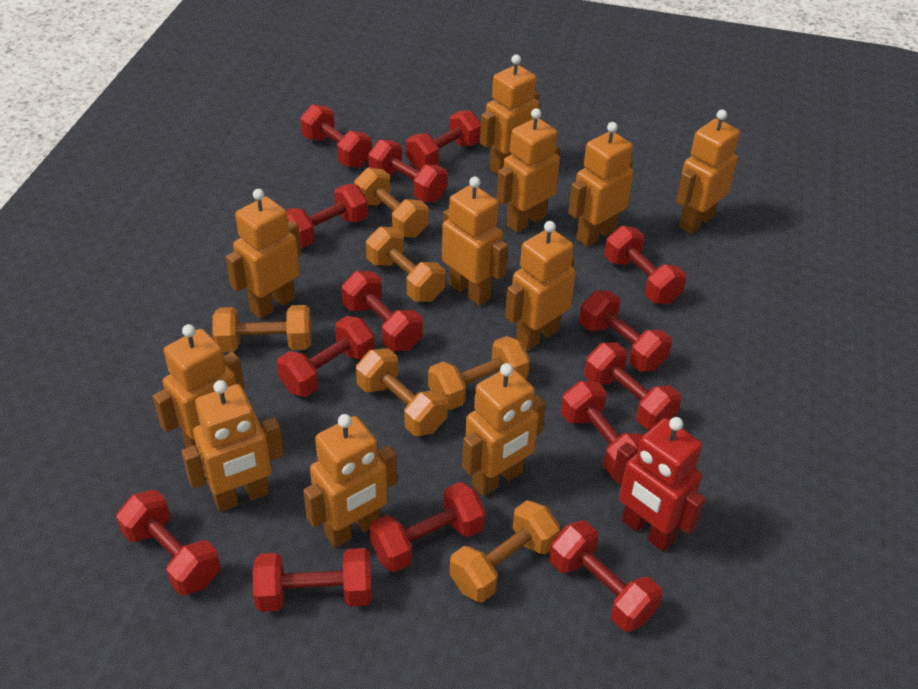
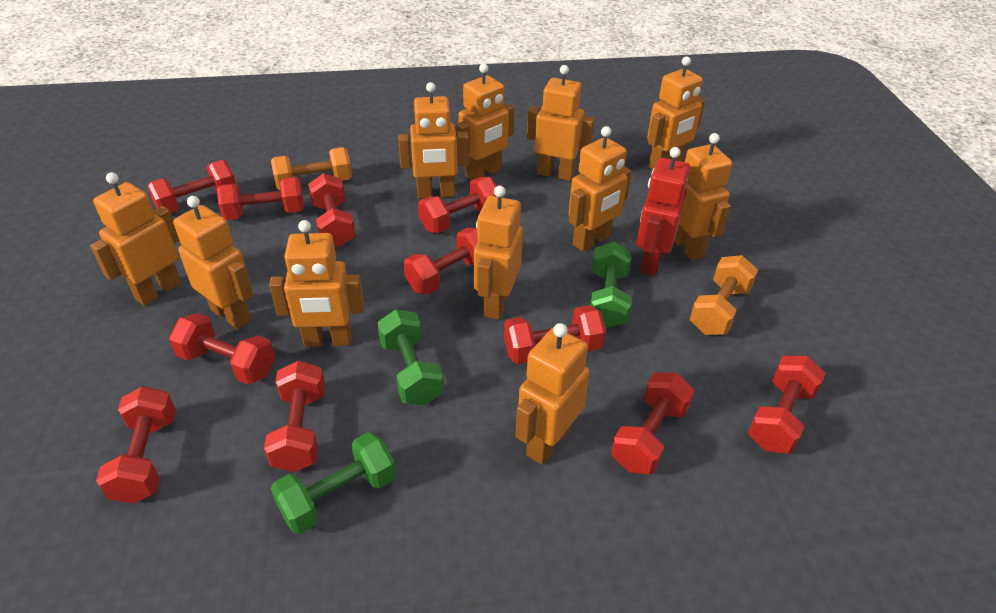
green dumbbell: none = 0 -> [271,432,396,534] [377,309,444,405] [590,242,631,328] = 3
orange dumbbell: [213,305,311,352] [354,167,428,238] [356,348,448,436] [366,227,445,302] [428,336,530,410] [450,500,560,602] = 6 -> [271,147,352,190] [690,255,758,335] = 2
red dumbbell: [116,490,221,595] [253,548,372,612] [277,316,375,397] [286,184,368,248] [300,104,372,168] [341,271,423,351] [368,139,447,202] [369,482,486,572] [406,110,481,170] [549,521,663,632] [561,381,643,476] [579,291,672,372] [584,342,681,430] [604,226,686,304] = 14 -> [96,386,176,504] [147,160,236,213] [169,313,275,385] [217,177,304,220] [264,360,325,472] [308,173,355,247] [404,228,478,295] [418,177,497,233] [504,305,606,364] [611,372,695,475] [748,356,825,453] = 11

